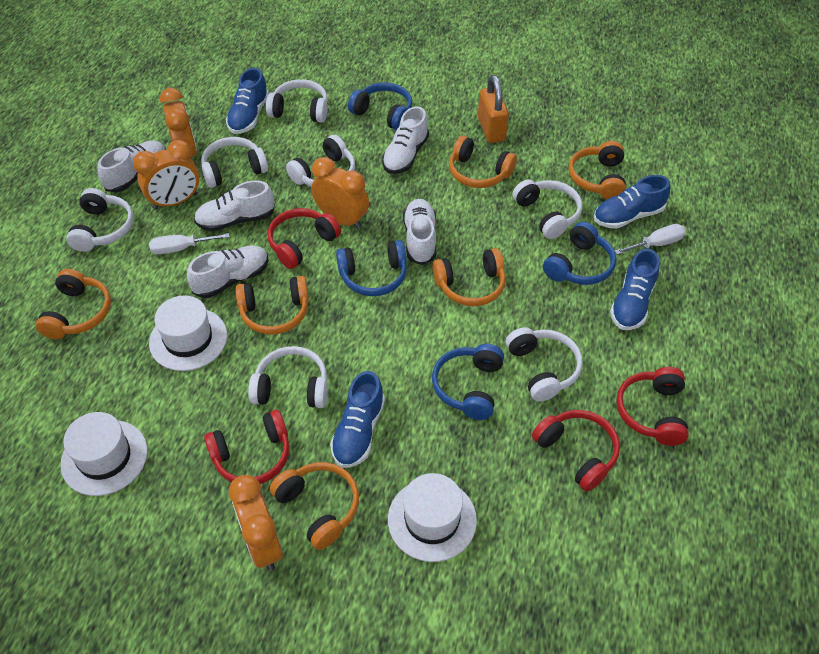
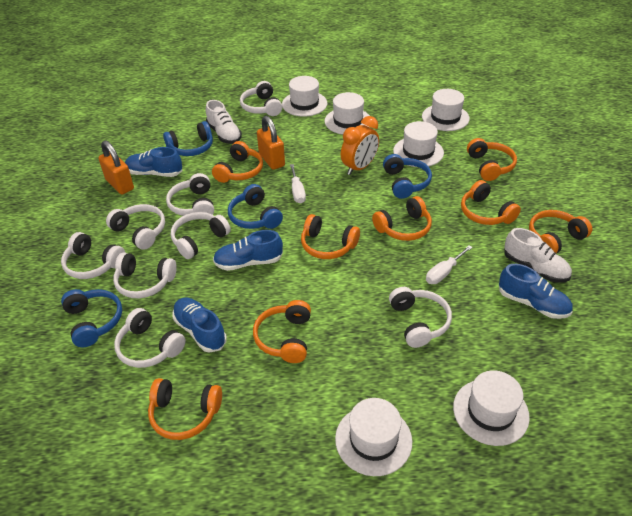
orange clock: [133,140,199,210] [160,88,197,157] [229,475,283,571] [311,157,369,230] = 4 -> [341,116,379,175] = 1
orange headphones: [36,269,111,339] [235,276,309,335] [270,462,359,550] [432,248,506,306] [449,136,517,188] [569,141,626,200] = 6 -> [148,378,222,440] [212,141,263,183] [253,300,311,363] [301,214,360,259] [372,196,432,241] [461,180,521,225] [467,138,517,181] [529,210,592,254] = 8
orange padlock: [478,75,509,143] = 1 -> [98,140,134,195] [257,116,285,170] = 2
red headphones: [204,410,290,484] [268,208,341,269] [532,410,620,491] [616,367,689,446] = 4 -> none = 0
white hat: [61,412,148,496] [149,296,227,371] [388,473,477,562] = 3 -> [282,76,327,117] [325,92,370,135] [335,398,412,476] [393,121,444,167] [422,89,470,131] [453,370,530,446] = 6
white headphones: [66,188,134,252] [201,137,268,188] [248,346,328,408] [266,79,328,123] [286,135,355,187] [506,327,583,402] [513,180,582,239] = 7 -> [61,232,125,279] [106,204,165,250] [113,252,177,298] [114,308,186,368] [166,173,214,216] [171,212,231,259] [240,81,282,116] [389,287,452,348] = 8
white shoe: [98,140,166,192] [187,245,269,298] [194,181,275,231] [382,106,429,174] [403,199,436,265] = 5 -> [206,100,242,144] [504,228,572,283] = 2

